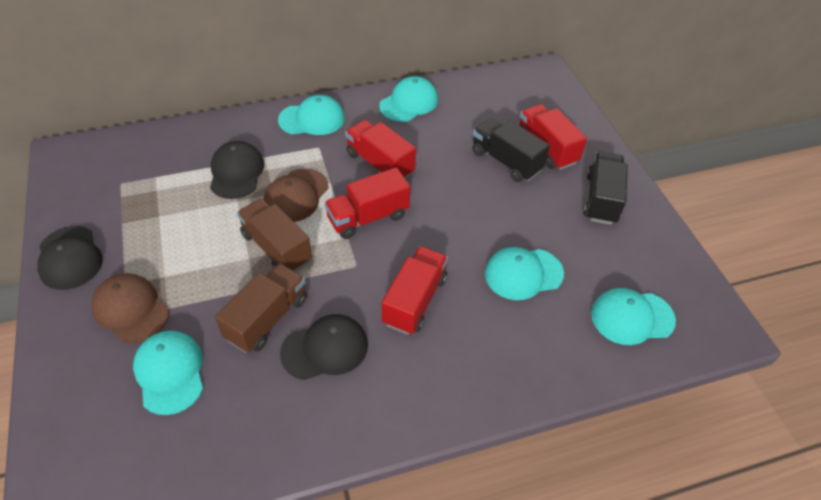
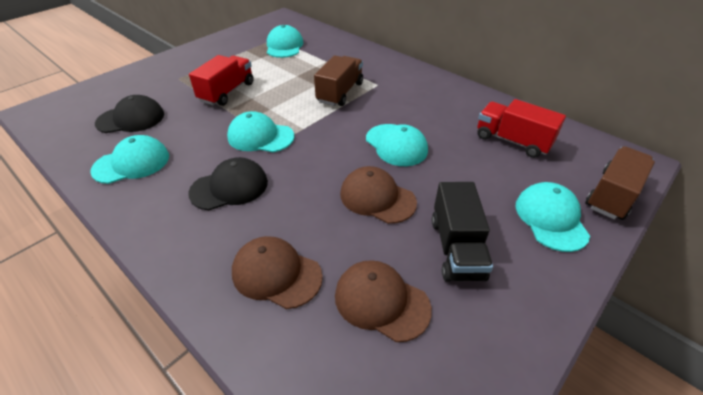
black cap: [37,226,103,290] [210,141,264,199] [280,314,368,380] = 3 -> [95,95,164,133] [188,157,268,210] = 2
black truck: [472,118,550,182] [584,151,628,225] = 2 -> [432,182,493,282] = 1
brown cap: [91,273,169,344] [264,169,329,222] = 2 -> [232,236,323,309] [335,260,432,342] [340,166,417,224] = 3
red truck: [324,167,410,239] [345,120,416,179] [382,246,448,335] [519,104,587,170] = 4 -> [189,55,254,106] [477,99,566,158] = 2

